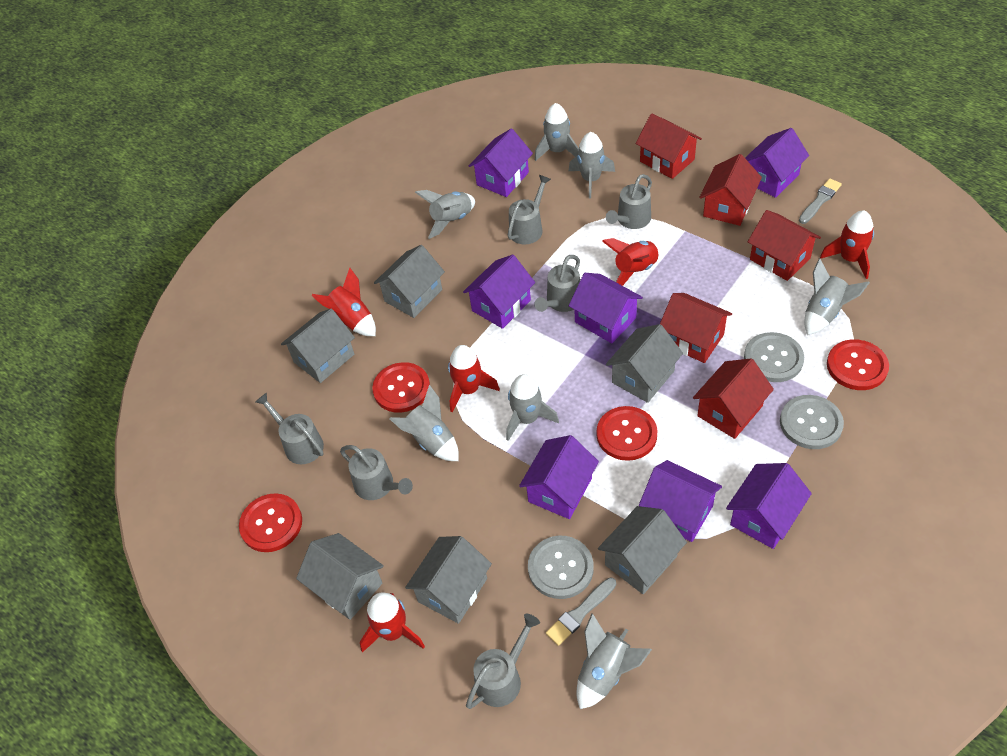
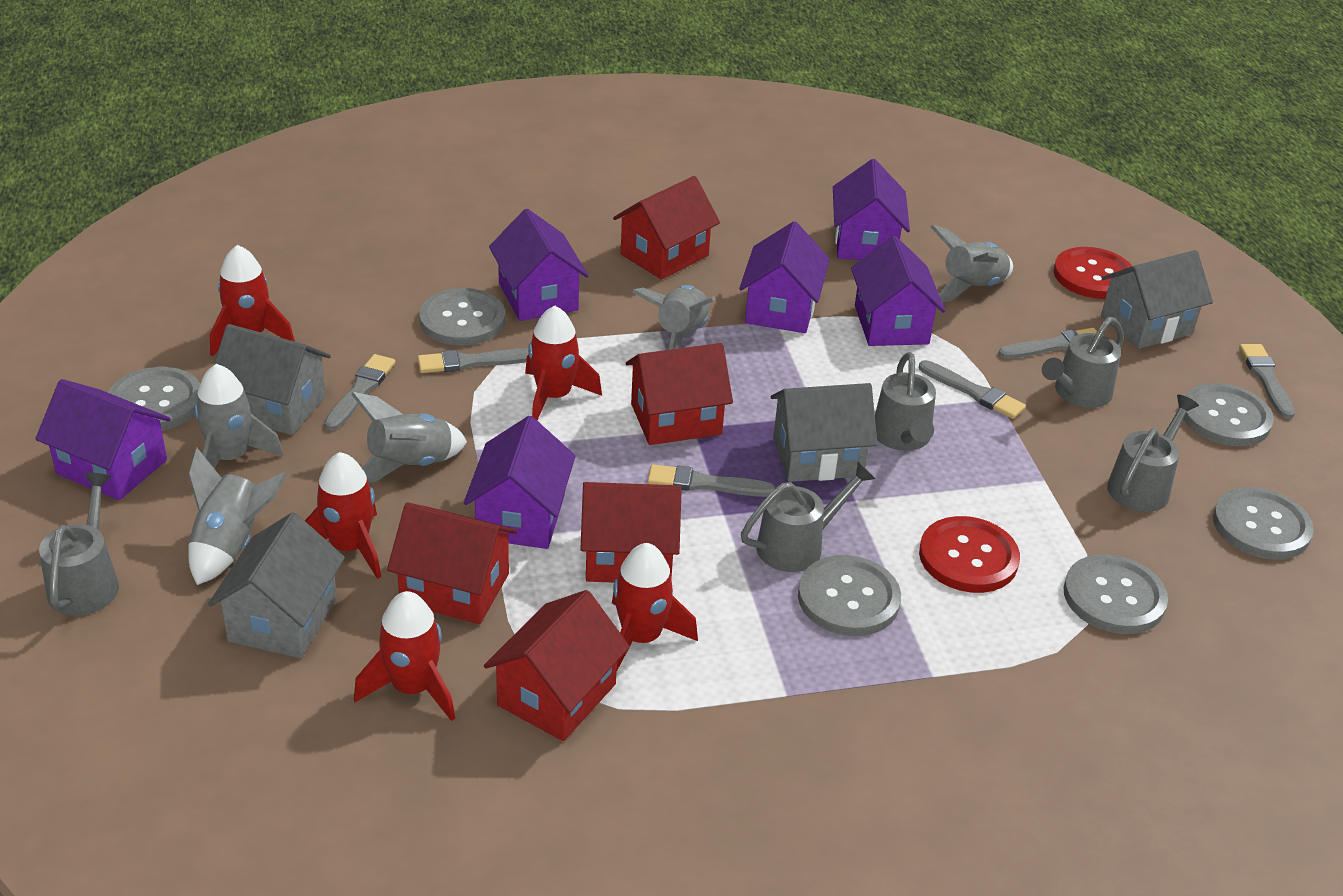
grey brush: [546,577,616,646] [799,178,842,224] = 2 -> [324,354,396,431] [418,348,529,373] [647,464,775,497] [919,360,1026,419] [998,328,1097,359] [1239,344,1295,419] = 6
grey button: [528,536,594,599] [744,332,804,382] [780,395,844,449] = 3 -> [108,367,200,431] [419,288,505,346] [798,555,901,636] [1064,554,1168,634] [1183,383,1274,446] [1213,487,1314,560] = 6
grey house: [281,308,355,383] [296,533,384,620] [374,245,445,318] [405,536,492,624] [598,506,687,594] [606,324,683,403] = 6 -> [208,512,345,658] [214,324,331,435] [771,383,877,482] [1101,250,1213,349] = 4
grey rocket: [390,385,459,461] [415,190,475,239] [506,374,559,441] [535,103,579,161] [569,132,615,199] [577,613,652,709] [804,258,870,335] = 7 -> [188,447,287,585] [194,364,283,469] [351,392,467,483] [632,285,716,350] [931,225,1013,302] = 5
grey watering can: [255,393,324,464] [340,445,413,500] [466,614,540,709] [508,175,551,245] [534,255,580,312] [606,174,652,229] = 6 -> [39,473,119,616] [741,462,876,572] [875,352,936,451] [1042,317,1124,408] [1107,395,1199,512] = 5
purple house: [463,254,535,329] [469,129,533,197] [519,435,599,519] [569,273,643,343] [639,460,722,542] [726,463,812,549] [745,128,809,198] = 7 -> [35,379,171,500] [464,416,576,549] [489,209,589,321] [739,221,830,333] [833,159,910,260] [851,236,946,346] = 6
red button: [239,493,302,552] [372,362,430,413] [596,406,658,461] [827,339,889,390] = 4 -> [919,516,1020,593] [1053,247,1132,299] = 2

